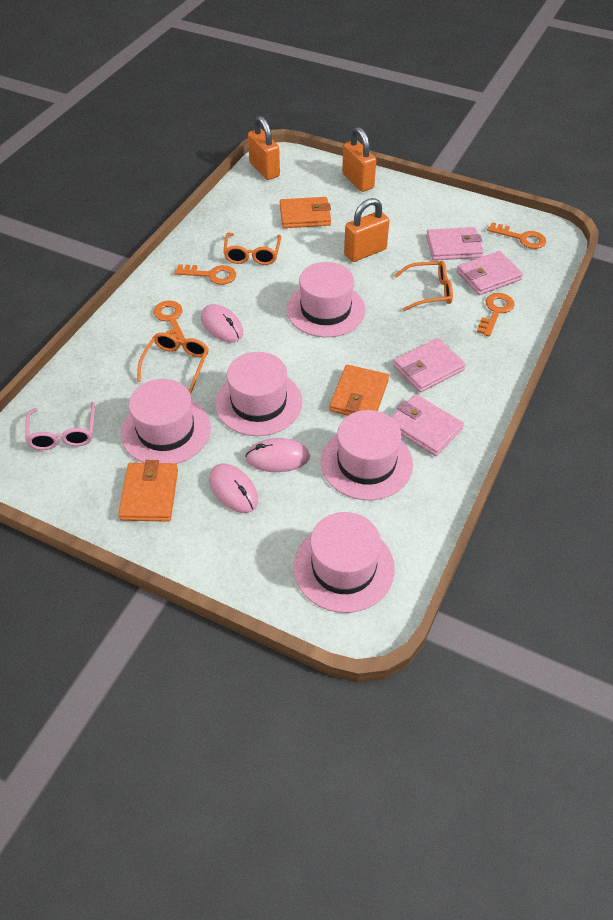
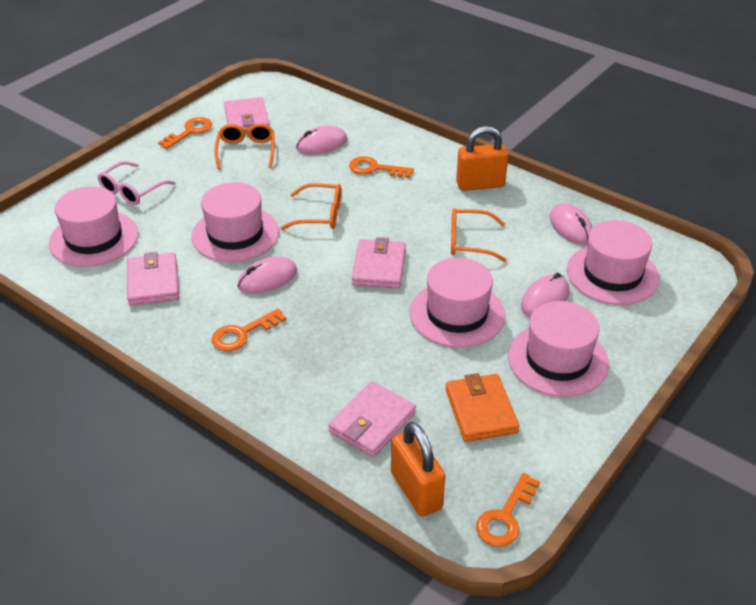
orange padlock: [248,116,280,180] [342,127,376,192] [344,198,389,262] = 3 -> [391,422,445,517] [456,126,508,191] = 2
orange wallet: [118,460,178,522] [280,197,331,228] [329,365,389,416] = 3 -> [445,373,519,442] = 1
pink mouse: [201,304,243,342] [209,463,258,513] [245,438,310,472] = 3 -> [237,256,298,294] [296,126,347,154] [521,273,570,317] [549,203,593,245] = 4

